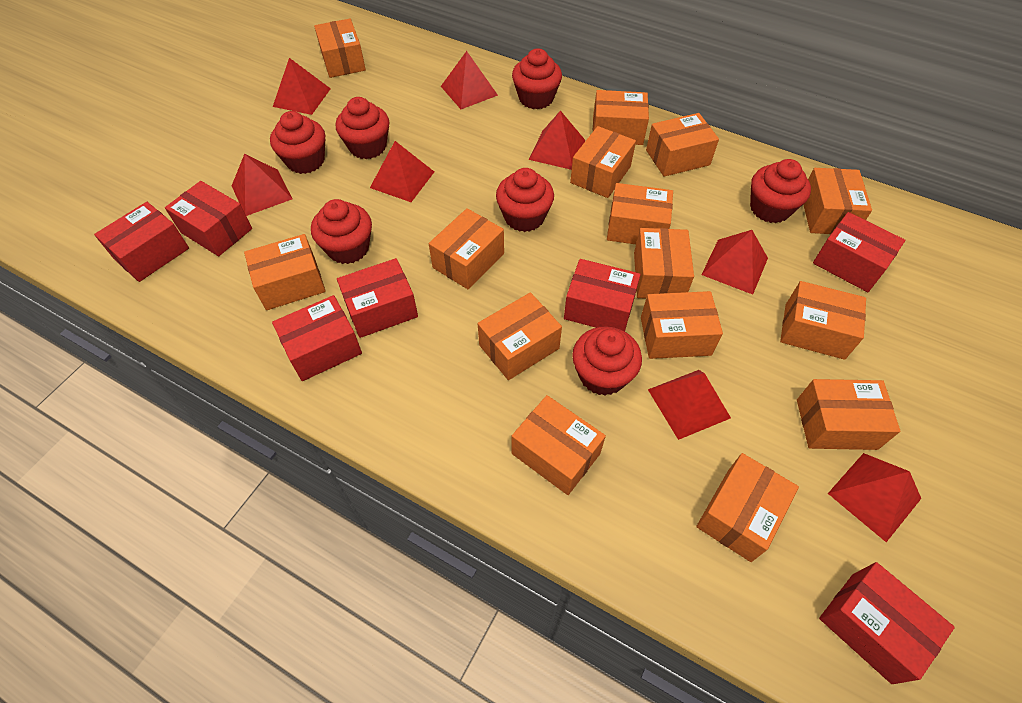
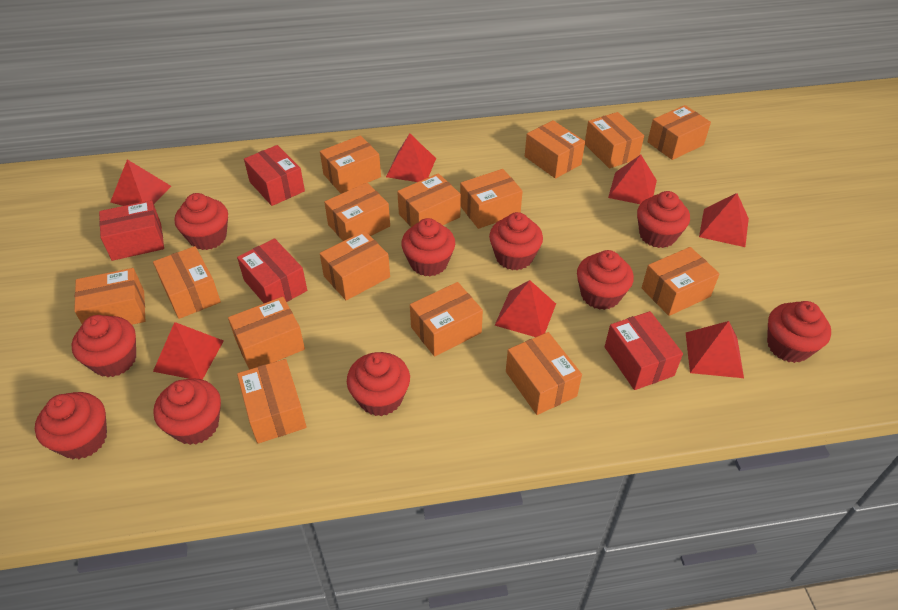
red box: [94,202,189,282] [165,181,252,256] [272,295,362,381] [337,258,418,338] [564,259,641,332] [813,212,906,292] [819,562,955,684] = 7 -> [99,200,164,261] [237,238,307,303] [244,145,305,206] [605,311,683,390] = 4
red cupcake: [270,111,325,174] [311,199,372,264] [336,97,389,159] [496,168,554,232] [512,48,562,109] [572,326,642,396] [750,159,811,223] = 7 -> [35,392,107,459] [72,315,136,377] [153,378,221,445] [175,193,228,250] [347,352,410,416] [401,218,455,276] [489,212,543,270] [577,250,634,310] [637,191,690,248] [767,301,831,363] = 10
red pyramid: [232,154,293,216] [273,58,331,115] [370,141,434,202] [441,51,498,109] [529,110,586,170] [648,370,731,440] [702,230,768,295] [828,453,922,542] = 8 -> [110,159,171,206] [153,322,224,380] [386,133,436,182] [495,280,556,337] [608,155,657,204] [686,321,744,378] [699,193,749,247] = 7

